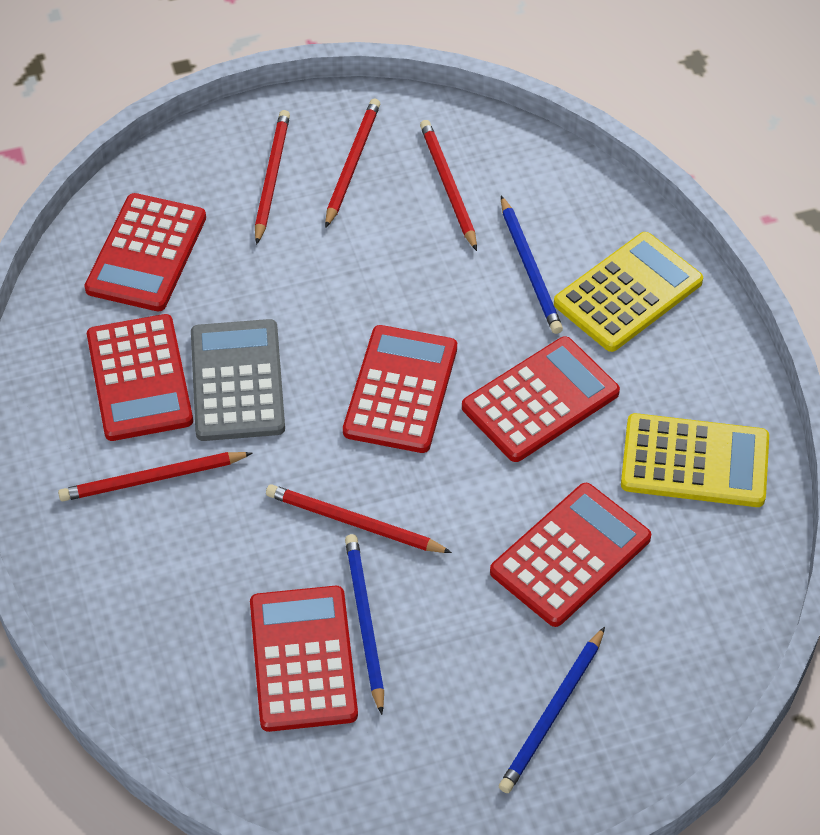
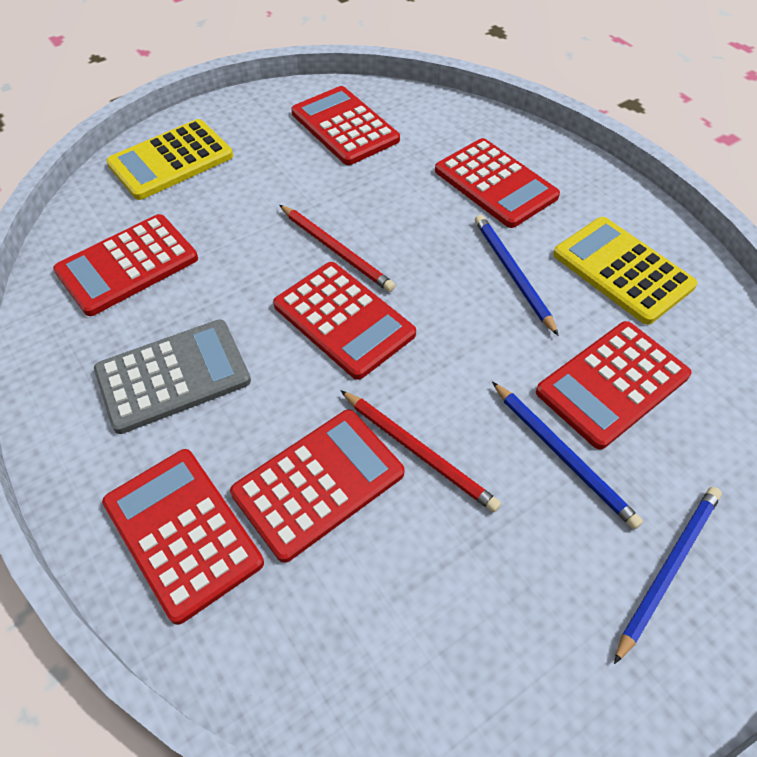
red calculator: [84,193,206,311] [87,314,193,441] [250,586,358,732] [343,325,457,453] [462,336,620,462] [490,483,651,627] = 6 -> [53,214,198,316] [102,449,264,625] [230,410,405,563] [273,262,416,380] [291,86,400,165] [435,138,560,228] [536,321,692,450] = 7
red pencil: [58,452,252,501] [255,110,290,245] [266,484,452,553] [325,99,380,228] [420,120,477,251] = 5 -> [279,205,396,292] [340,390,501,512] = 2

